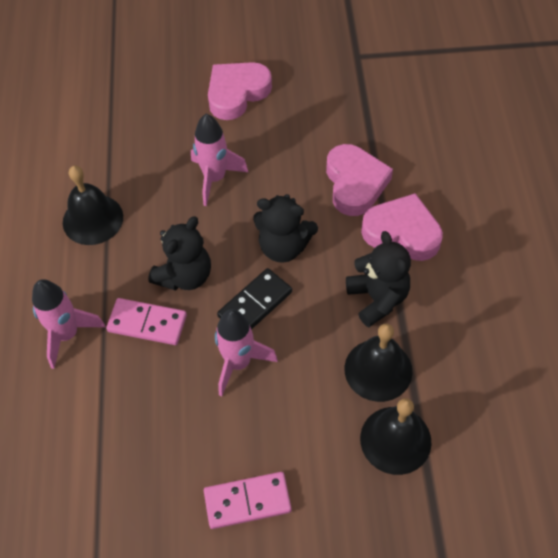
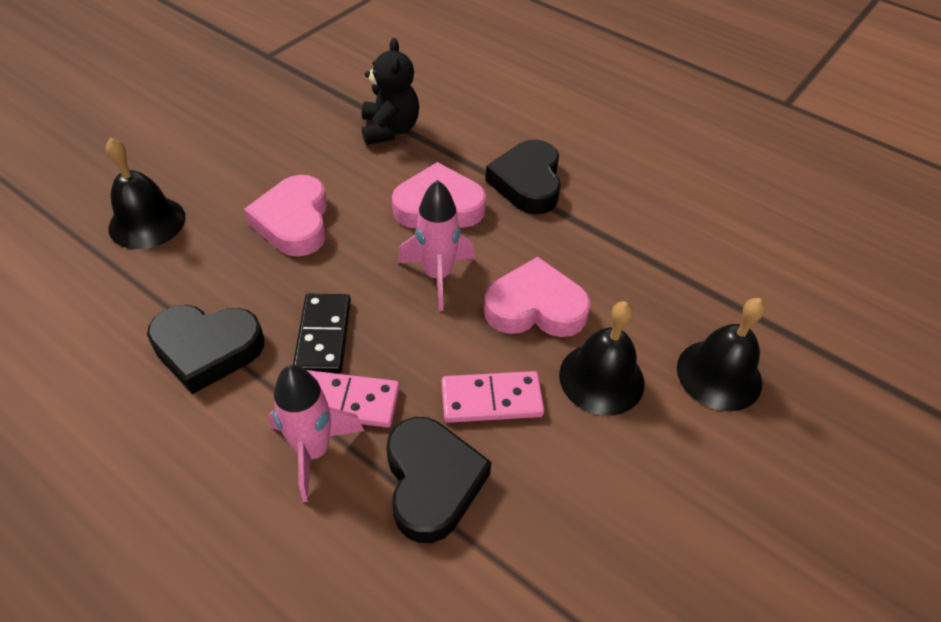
black heart: none = 0 -> [147,305,264,394] [386,417,492,543] [485,140,561,214] = 3
black teddy bear: [148,216,211,291] [253,194,318,263] [346,231,411,327] = 3 -> [362,38,419,145] = 1
pink rocket: [32,279,105,369] [191,114,248,206] [215,309,278,396] = 3 -> [269,365,364,502] [398,180,475,311] = 2

